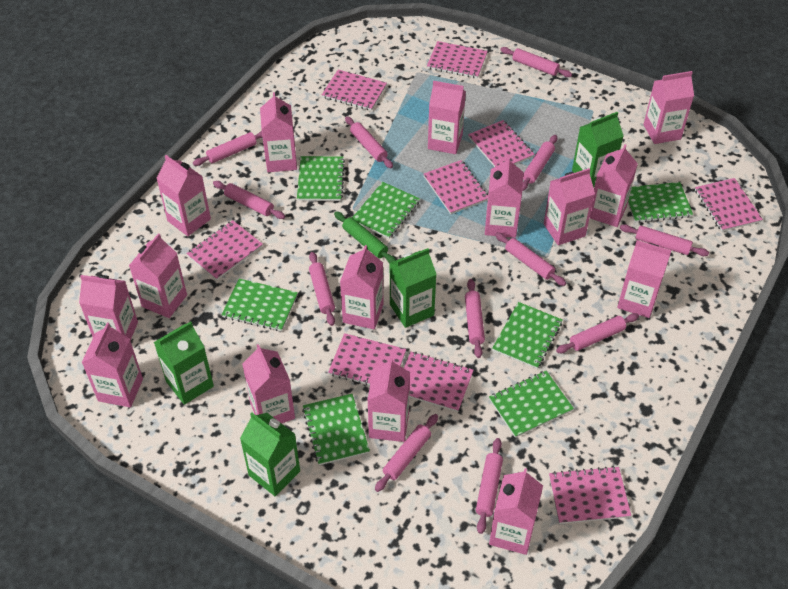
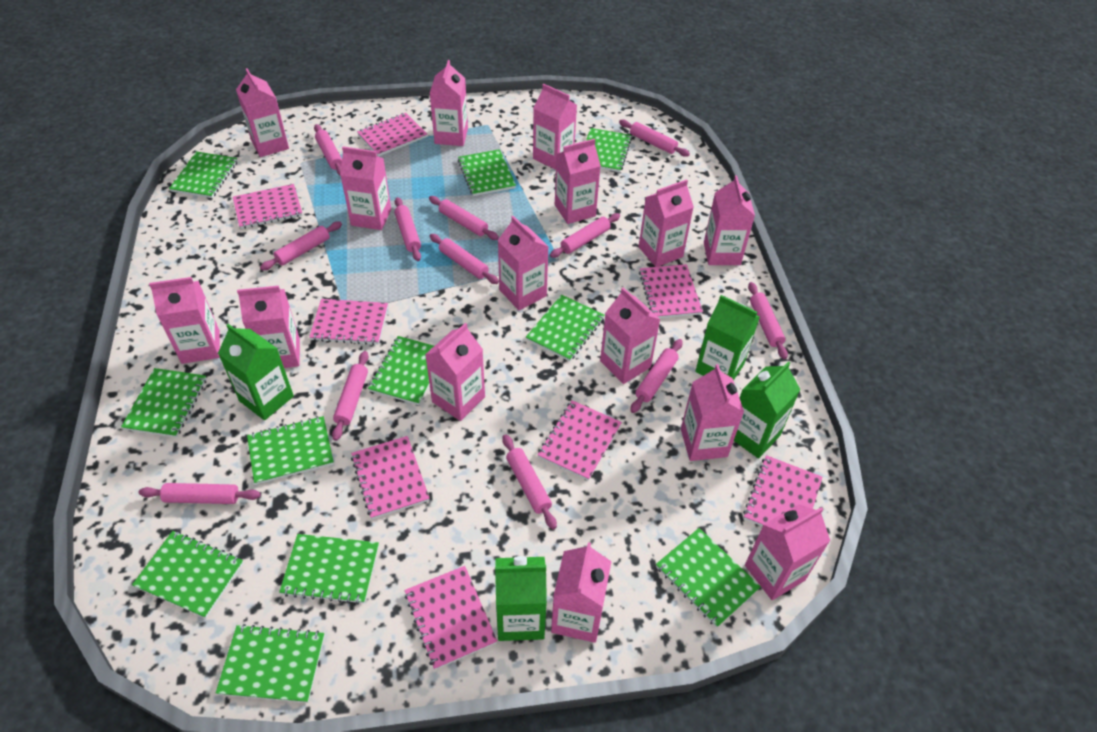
green notebook: [221,279,298,331] [297,156,345,201] [302,394,370,465] [352,182,420,239] [489,371,574,438] [492,302,563,369] [628,182,693,223] = 7 -> [121,368,207,438] [132,531,243,618] [169,151,238,198] [216,624,325,703] [247,416,334,485] [279,534,379,604] [368,336,434,405] [458,149,516,196] [526,295,605,361] [586,128,632,172] [656,528,761,628] = 11
green rolling pin: [334,211,396,263] = 1 -> none = 0
pink notebook: [186,220,263,280] [322,70,387,111] [328,333,406,385] [404,352,473,412] [423,160,488,214] [427,41,488,78] [468,120,534,167] [549,466,631,524] [695,178,763,231] = 9 -> [233,184,302,229] [309,299,388,345] [351,436,430,519] [357,113,427,157] [404,566,497,670] [537,400,622,481] [639,264,703,318] [743,455,822,527] = 8

